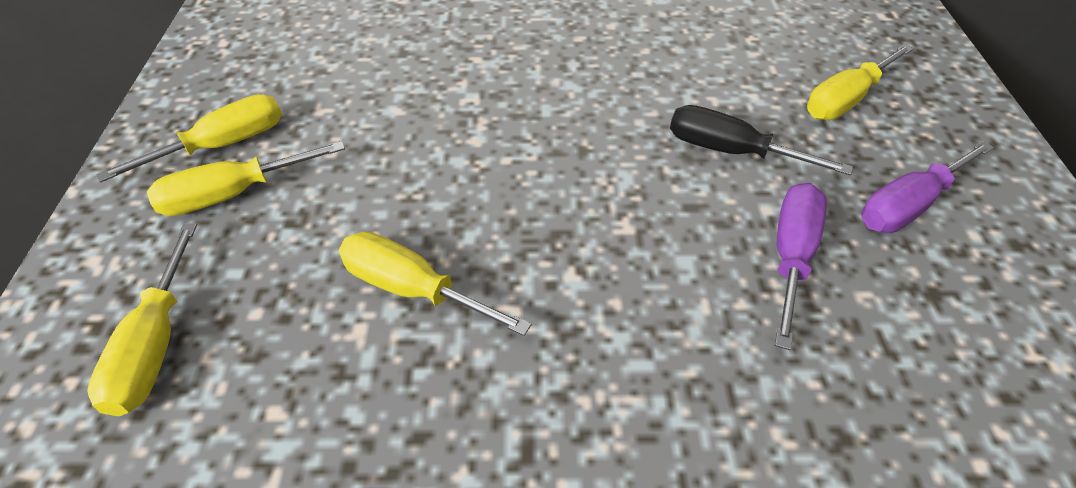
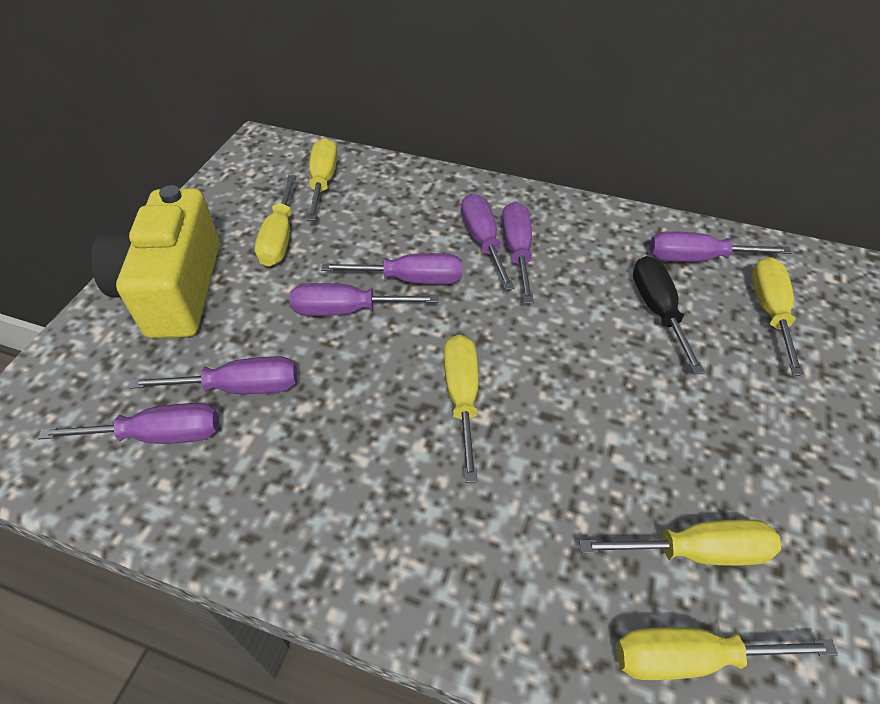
purple screwdriver: [775,183,827,350] [861,141,994,233] = 2 -> [38,403,219,444] [129,356,297,394] [290,283,438,316] [321,253,462,284] [461,194,515,290] [502,202,534,303] [650,231,792,262] = 7
yellow camera: none = 0 -> [91,185,220,338] = 1
yellow screwdriver: [87,223,197,416] [96,94,282,182] [147,141,345,216] [339,232,532,336] [807,44,914,120] = 5 -> [255,175,296,266] [307,138,337,221] [444,335,478,483] [579,519,781,566] [616,627,838,680] [752,257,804,376] = 6

